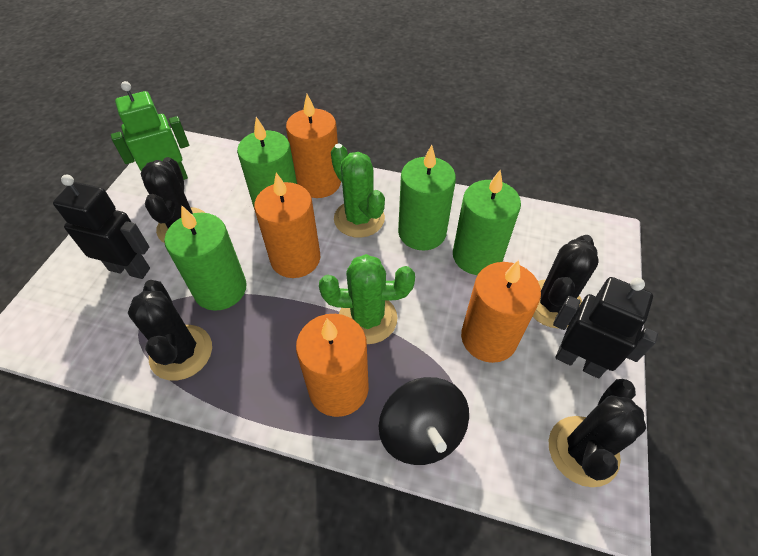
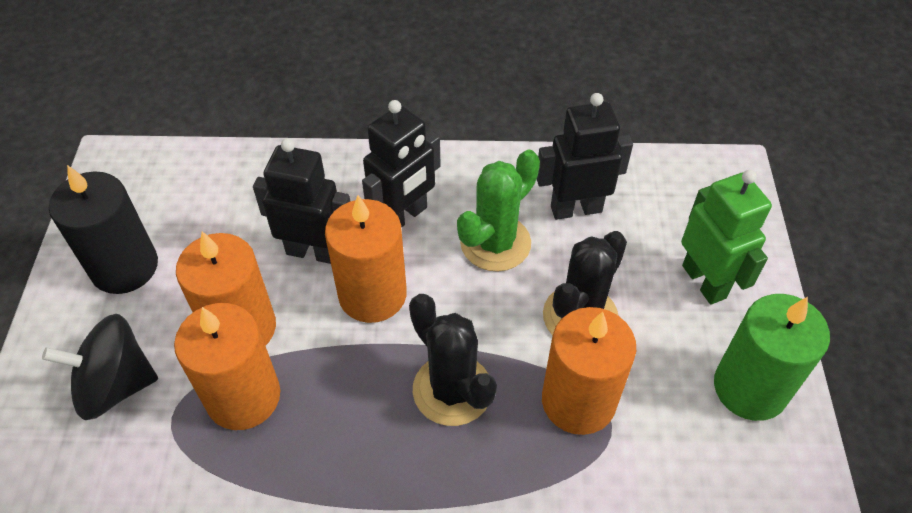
black cactus: [128,280,212,381] [141,157,205,243] [532,235,599,329] [549,379,646,487] = 4 -> [409,294,497,426] [543,231,627,336] = 2
black candle: none = 0 -> [49,165,158,294] = 1
black robot: [53,175,150,279] [553,277,658,378] = 2 -> [253,138,350,264] [362,100,441,228] [537,93,633,220] = 3
green cactus: [319,254,415,344] [331,144,385,238] = 2 -> [457,150,540,272] = 1
green candle: [164,205,247,311] [237,117,297,207] [398,145,456,251] [453,170,521,275] = 4 -> [714,294,830,421] = 1

